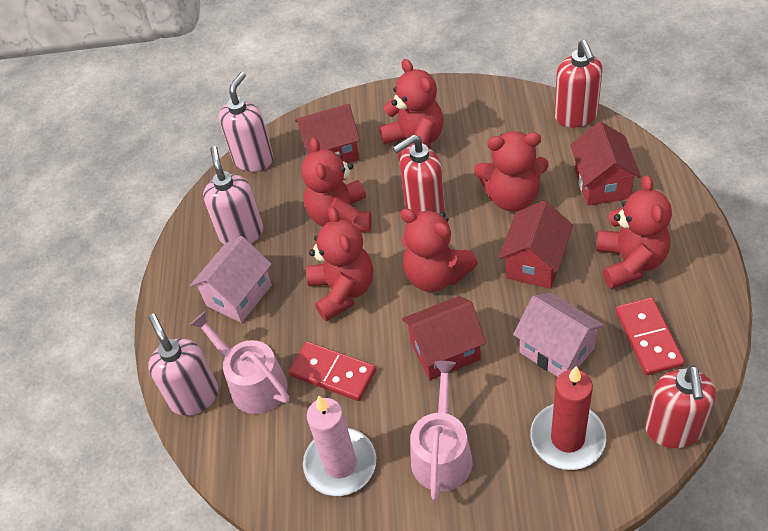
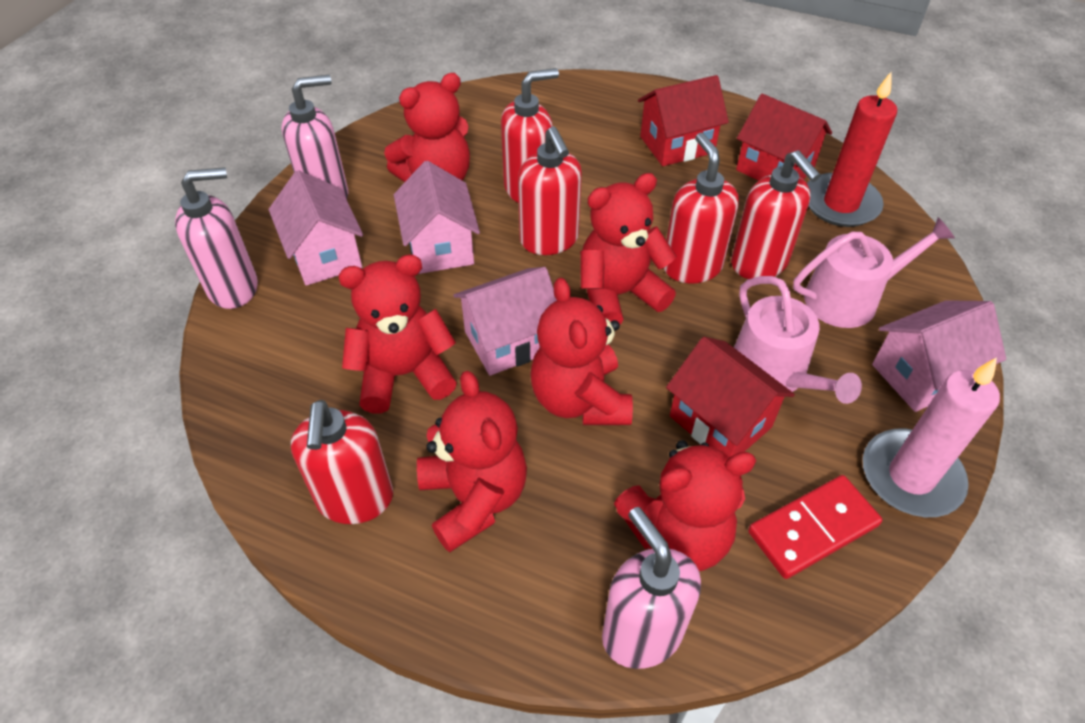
pink house: [190,236,272,323] [513,293,604,377] = 2 -> [269,170,363,286] [394,161,480,274] [453,267,556,376] [872,300,1006,412] = 4
red domino: [289,341,376,401] [616,297,685,375] = 2 -> [748,475,882,579] = 1
red house: [295,104,360,163] [402,296,486,380] [499,200,573,289] [570,121,641,206] = 4 -> [638,75,729,166] [666,337,795,457] [736,94,832,181] = 3
red soap dispenser: [393,135,445,214] [554,40,603,128] [645,365,716,448] = 3 -> [291,400,393,524] [501,68,559,203] [518,126,582,255] [664,133,739,283] [731,151,821,279] = 5

